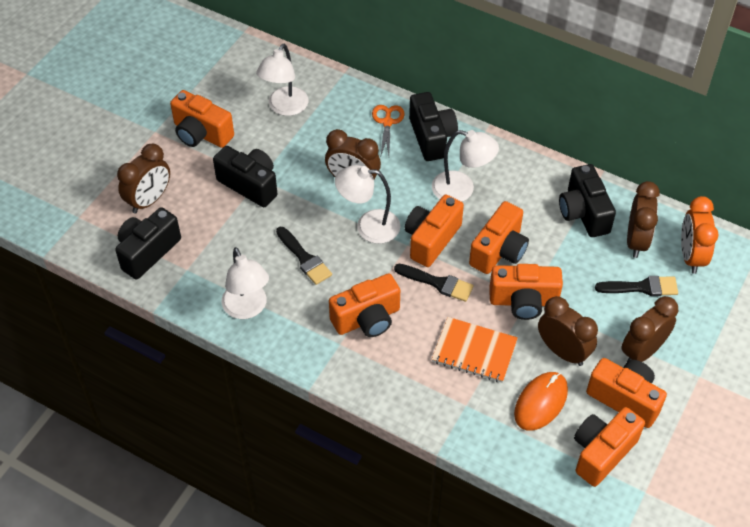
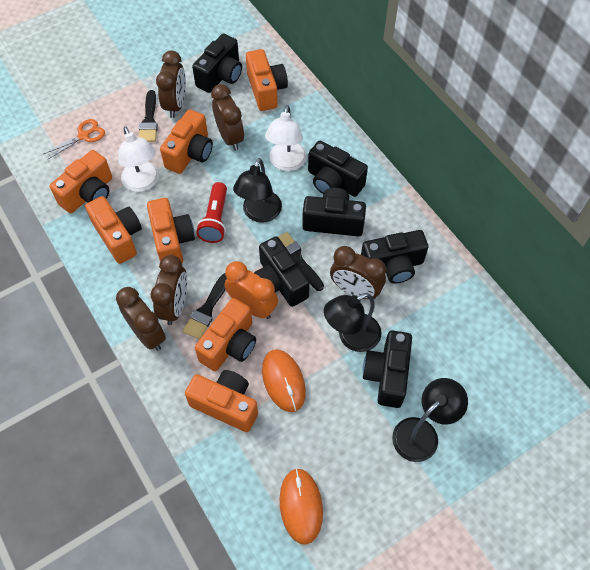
black camera: [115,207,181,279] [213,146,277,207] [409,92,458,161] [559,164,616,237] = 4 -> [192,33,242,93] [254,236,310,307] [302,188,366,237] [308,141,368,197] [361,230,428,284] [363,330,412,408] = 6
black lamp: none = 0 -> [233,158,282,223] [324,293,381,352] [392,378,468,462] = 3
orange mouse: [514,372,568,431] = 1 -> [262,349,306,412] [280,468,323,545] = 2
orange notebook: [432,317,518,383] = 1 -> none = 0
red flashlight: none = 0 -> [196,182,227,243] = 1
white lamp: [222,247,269,319] [256,44,308,116] [335,165,400,244] [432,130,499,202] = 4 -> [118,126,159,192] [265,105,307,171] = 2

